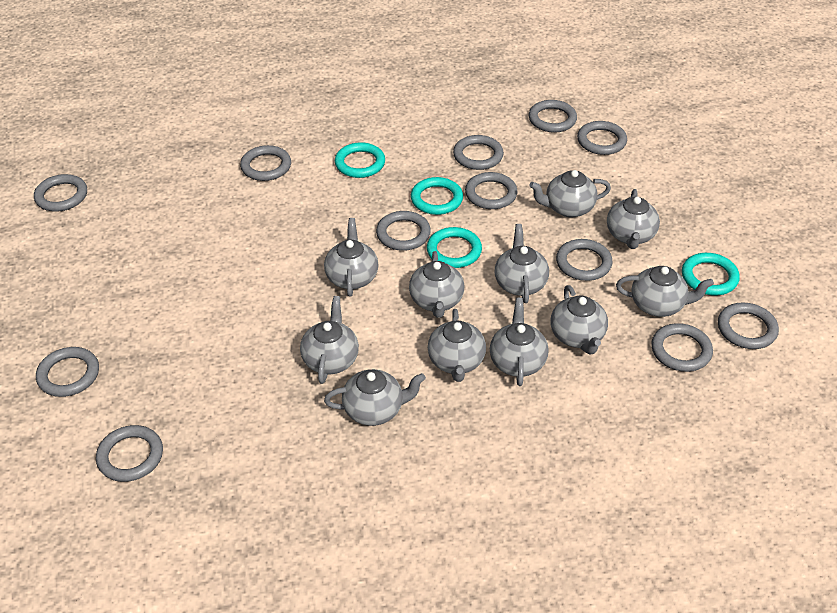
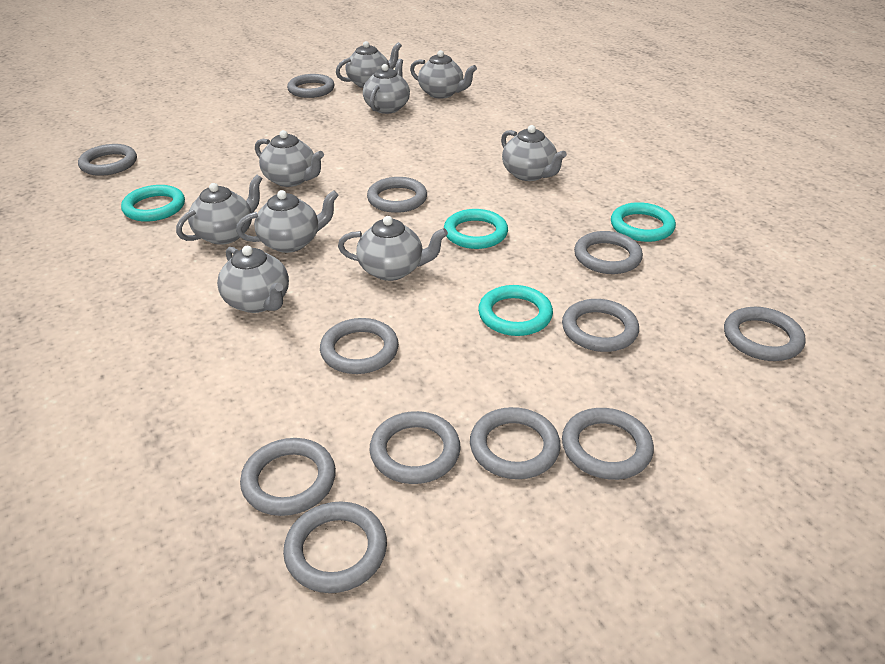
grey teapot: [300,296,359,384] [324,218,378,297] [324,369,426,426] [409,251,464,318] [428,309,486,382] [490,298,549,386] [495,224,549,303] [529,170,611,217] [550,285,608,355] [607,189,660,249] [616,266,714,317] = 11 -> [176,175,263,245] [217,246,289,313] [236,190,339,253] [255,130,324,187] [336,41,402,88] [338,216,448,281] [363,59,410,114] [410,50,477,99] [501,125,567,181] = 9

